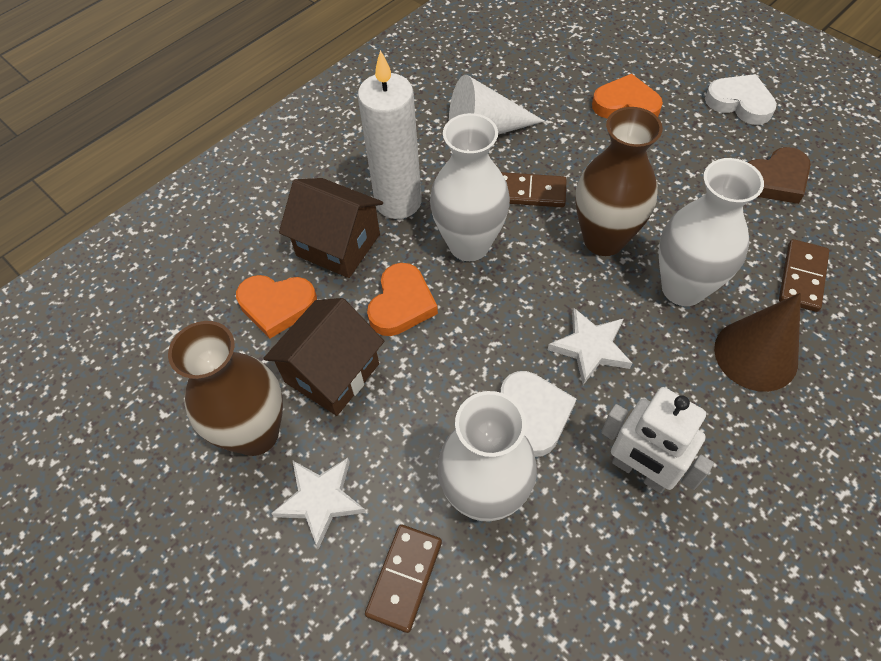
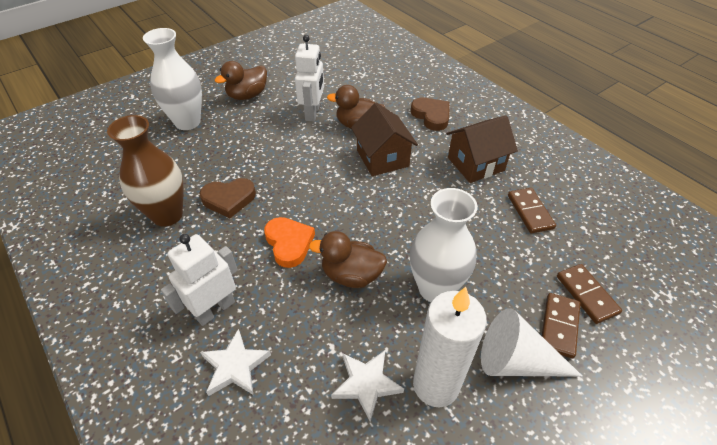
brown cone: [714,293,801,392] = 1 -> none = 0
brown duck: none = 0 -> [215,61,267,100] [309,231,387,288] [327,85,385,129] = 3
brown heart: [748,147,811,204] = 1 -> [199,178,256,218] [411,98,450,131] = 2
brown vase: [168,321,283,456] [575,107,663,256] = 2 -> [107,115,183,227] = 1
orange heart: [236,275,317,339] [367,263,438,336] [592,74,663,119] = 3 -> [264,217,315,268] = 1
white heart: [500,371,576,457] [705,74,777,125] = 2 -> none = 0
white robot: [601,387,714,493] = 1 -> [161,234,238,326] [295,35,324,122] = 2
white vase: [430,113,510,261] [437,391,537,522] [659,158,764,306] = 3 -> [143,28,202,130] [410,188,477,302] = 2

